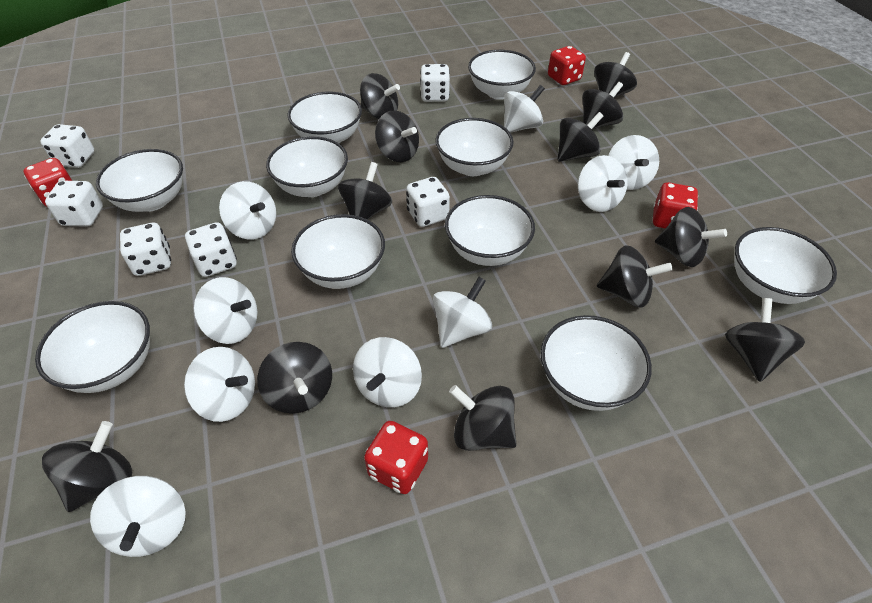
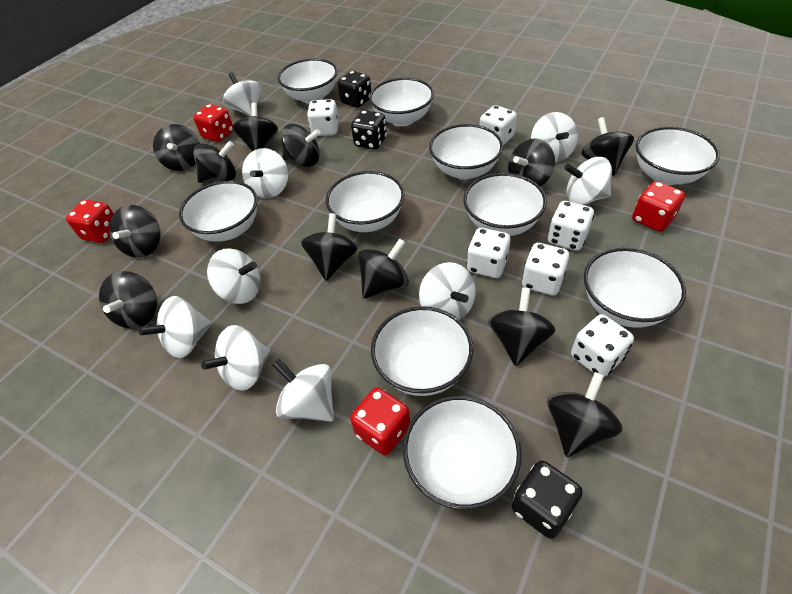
black dice: none = 0 -> [337,71,371,108] [351,110,387,150] [512,461,583,539] = 3

